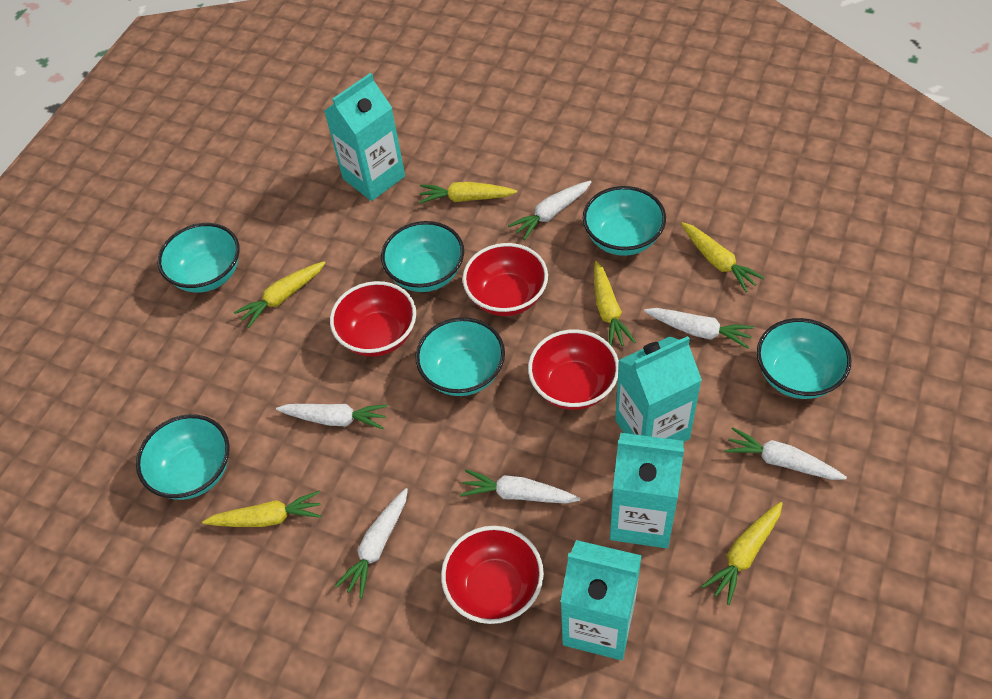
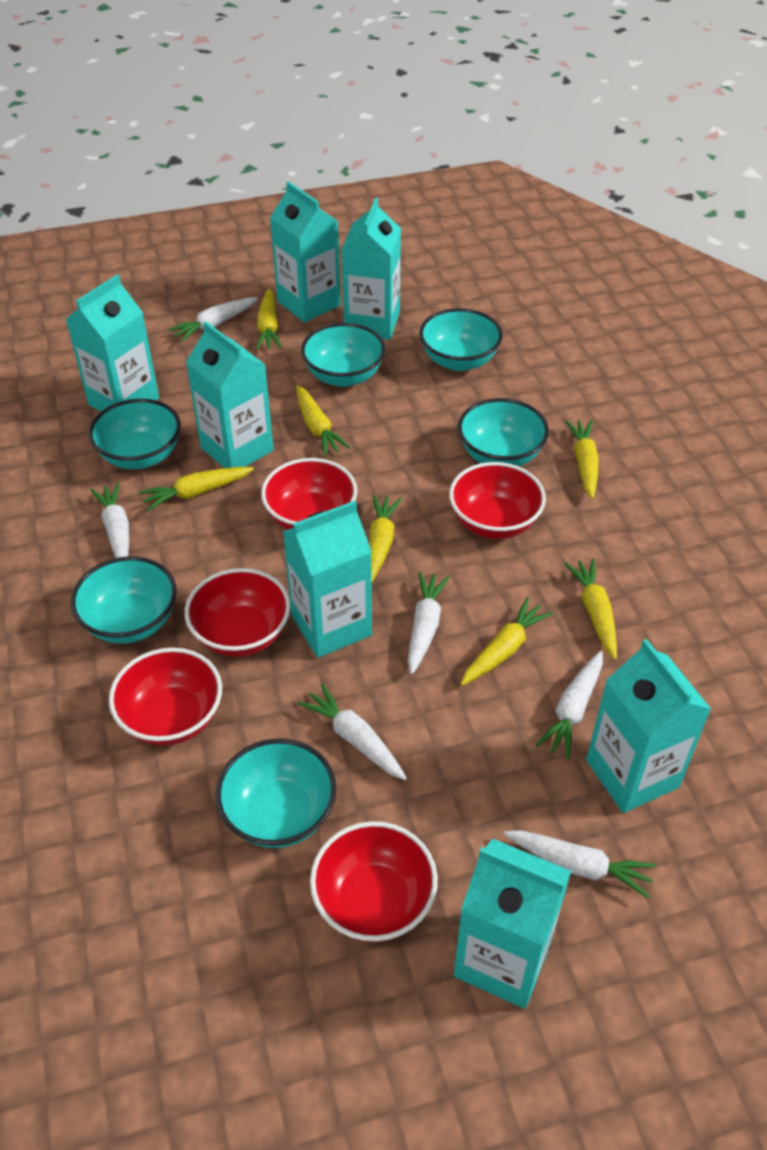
red bowl: [330,281,416,357] [441,526,544,624] [463,243,548,316] [528,329,619,410] = 4 -> [109,648,222,746] [185,568,291,657] [261,458,357,530] [310,821,438,942] [449,462,546,539] = 5
turquoise carton: [324,73,405,201] [561,540,642,660] [610,433,684,548] [615,336,702,442] = 4 -> [65,275,159,412] [186,321,274,468] [270,181,341,322] [283,501,372,658] [342,198,401,340] [454,839,571,1009] [586,639,711,813] = 7
yellow carrot: [202,491,322,527] [234,261,326,328] [419,182,517,204] [594,261,636,346] [681,222,765,292] [702,502,783,605] = 6 -> [139,467,254,511] [256,288,282,350] [296,385,350,456] [369,495,402,582] [461,597,553,686] [564,559,617,660] [565,420,599,499] = 7

